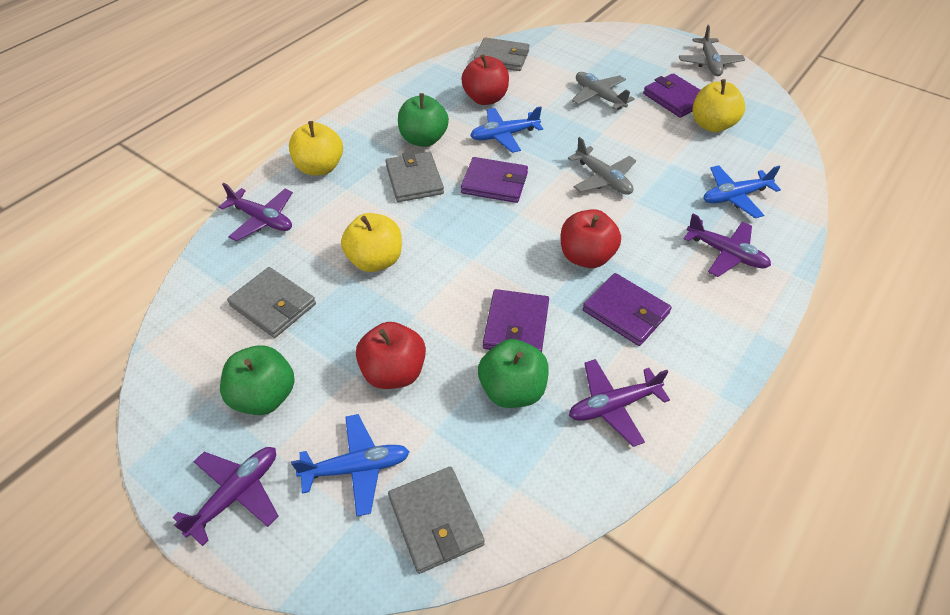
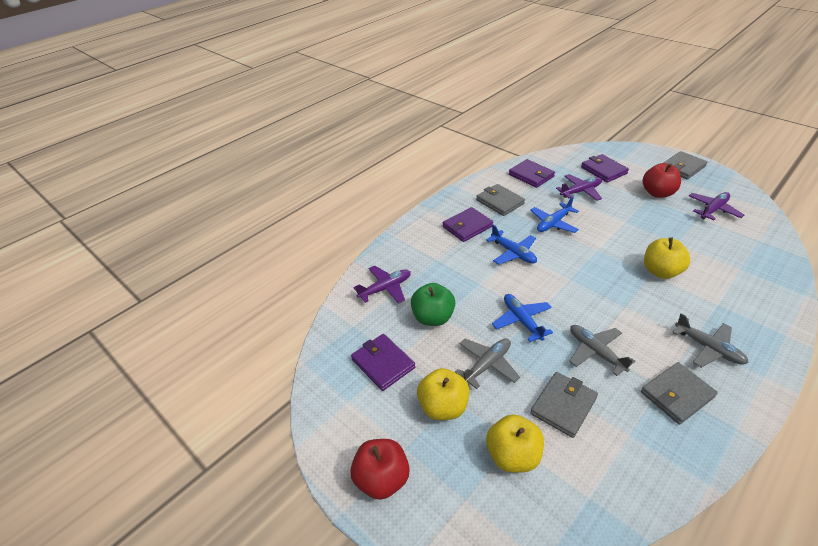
green apple: [220,345,295,415] [398,93,449,147] [478,339,549,408] = 3 -> [411,283,455,326] = 1
purple plane: [172,447,278,546] [219,183,293,241] [569,359,670,447] [684,214,771,277] = 4 -> [354,266,411,304] [556,174,602,201] [689,192,744,220] = 3
red apple: [356,322,426,389] [461,54,509,105] [561,209,621,268] = 3 -> [351,439,410,500] [643,163,681,198] = 2

